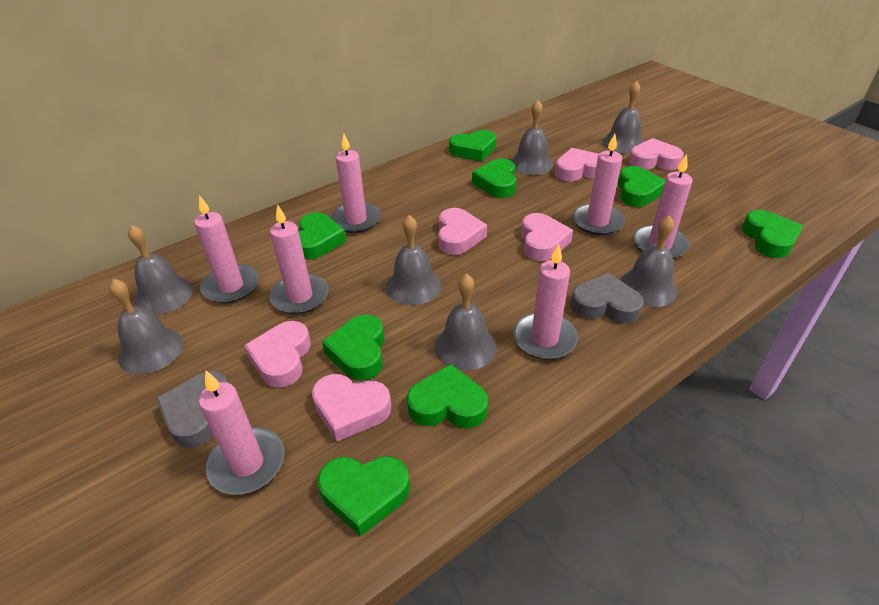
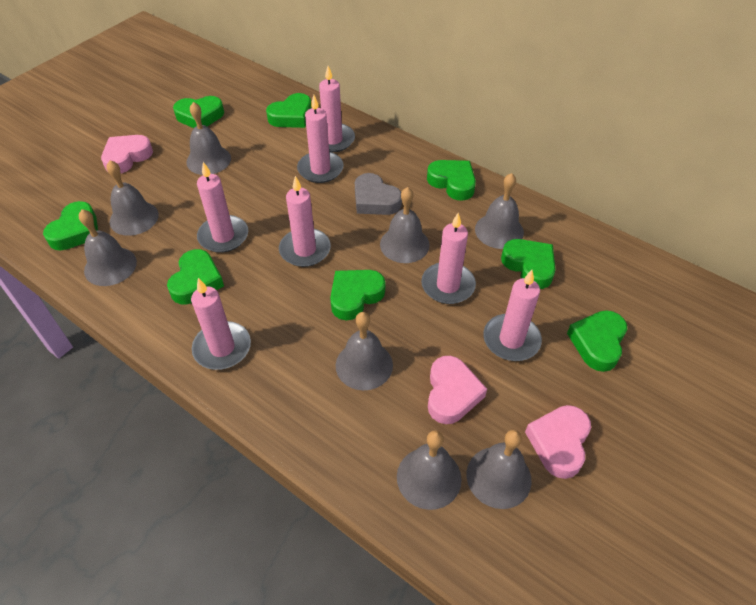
grey bell: [109,279,183,374] [128,225,193,315] [386,215,442,305] [434,274,497,371] [511,100,554,175] [602,81,644,154] [620,215,678,307] = 7 -> [79,209,137,286] [106,160,159,236] [186,102,231,175] [336,312,393,390] [380,187,430,263] [397,430,462,510] [467,430,532,509] [475,173,524,249] = 8
grey heart: [156,371,228,448] [570,273,644,324] = 2 -> [355,173,402,215] = 1
pink heart: [244,321,311,388] [312,374,392,441] [438,208,487,255] [521,213,573,261] [555,148,599,181] [629,138,684,170] = 6 -> [101,135,153,174] [428,356,487,424] [525,405,591,479] = 3

